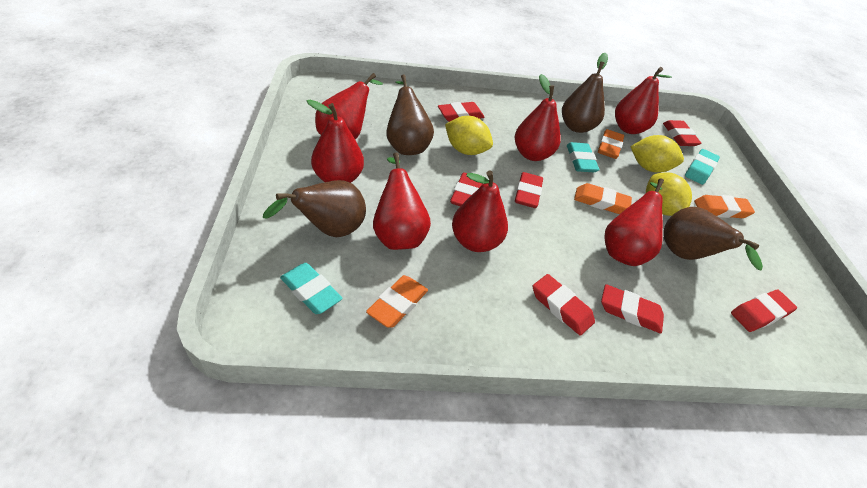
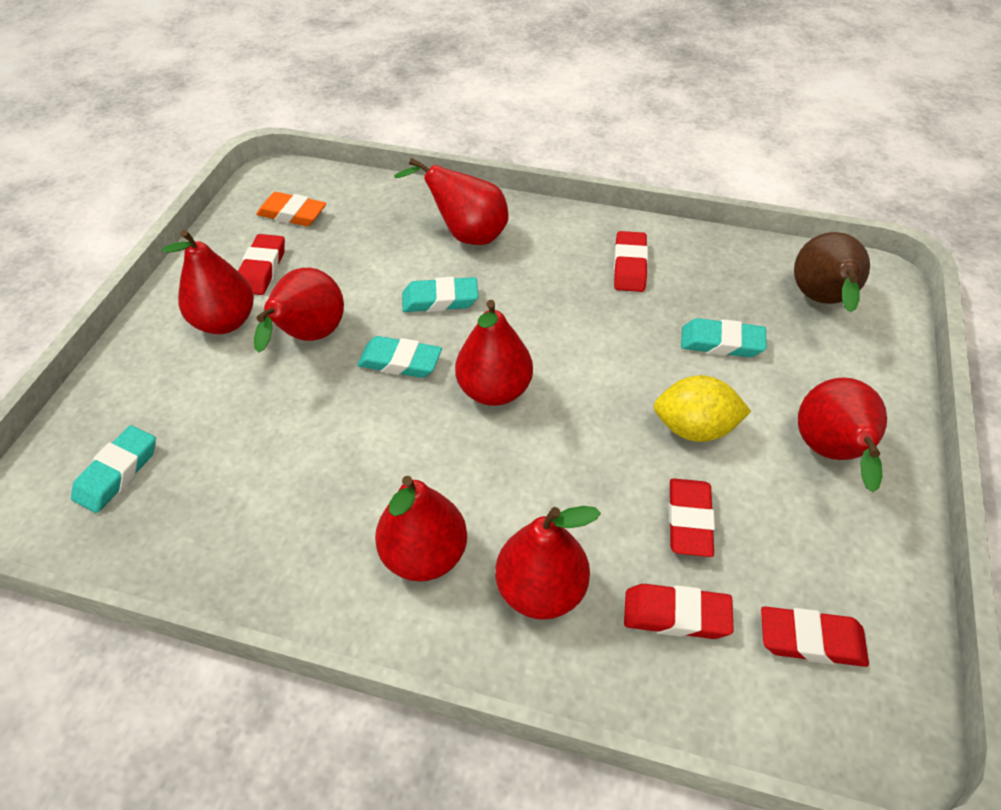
brown pear: [263,180,366,237] [386,74,434,155] [562,53,608,133] [663,207,763,271] = 4 -> [794,232,870,312] = 1
orange eraser: [366,275,428,328] [574,183,632,214] [598,129,624,159] [694,195,755,218] = 4 -> [256,192,326,226] = 1
red eraser: [438,102,485,122] [450,172,483,206] [515,172,543,208] [533,274,595,336] [601,284,664,333] [663,120,702,146] [731,290,797,332] = 7 -> [238,234,285,295] [614,231,648,292] [624,584,734,639] [669,478,715,557] [761,606,869,667] = 5
turquoise eraser: [280,263,343,314] [567,142,600,172] [685,149,720,185] = 3 -> [71,425,156,513] [357,336,442,378] [402,277,478,312] [681,318,767,357] = 4
yellow lemon: [445,116,493,155] [630,135,684,173] [646,172,692,216] = 3 -> [654,375,751,442] = 1

